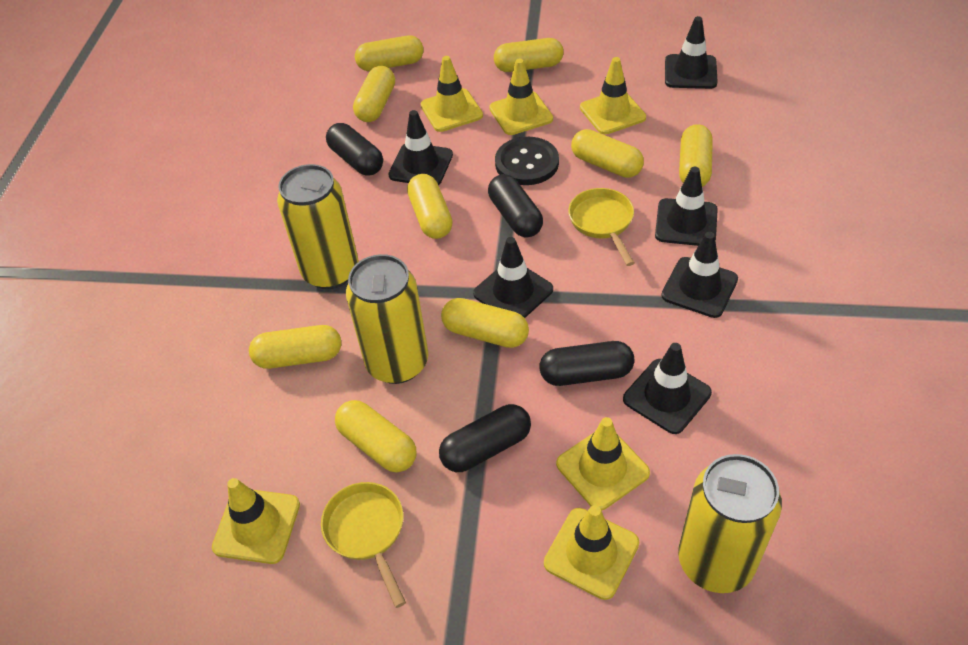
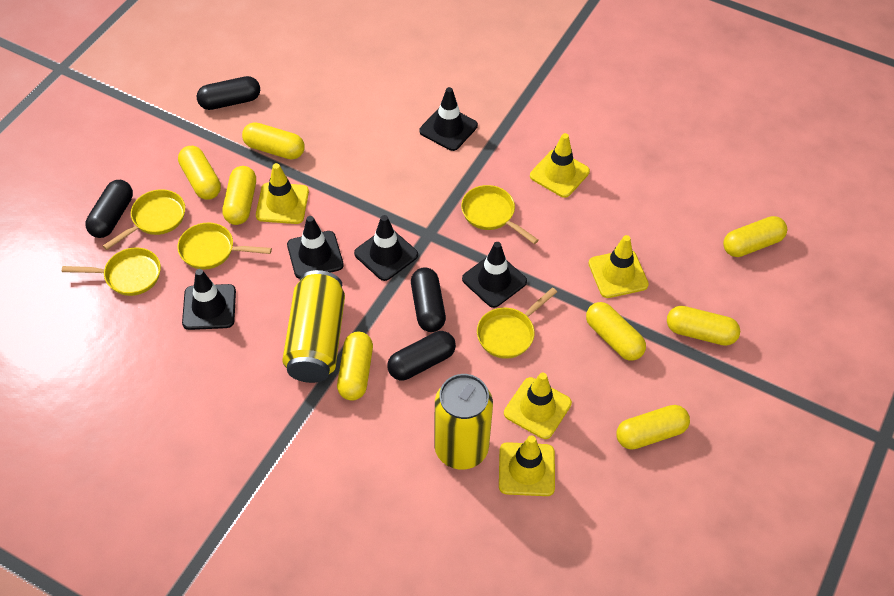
black button: [495,137,559,185] = 1 -> none = 0
black traffic cone: [388,110,453,185] [473,237,553,318] [623,343,712,434] [655,167,718,246] [661,232,738,318] [665,16,718,89] = 6 -> [182,269,236,330] [287,216,344,279] [354,215,418,281] [419,87,478,151] [462,242,527,308] = 5
yellow can: [277,164,359,289] [346,254,428,384] [678,454,782,593] = 3 -> [282,270,345,383] [434,374,493,469] = 2
yellow capsule: [249,325,341,369] [335,400,416,472] [353,66,395,122] [355,35,424,71] [407,174,452,239] [441,298,529,348] [494,38,564,72] [571,129,644,178] [679,124,713,187] = 9 -> [178,146,221,200] [222,166,256,225] [242,122,305,159] [337,332,373,400] [586,302,646,361] [616,405,690,449] [667,306,740,346] [723,216,787,257] = 8
yellow pan: [321,482,406,608] [568,188,634,266] = 2 -> [62,247,161,296] [103,189,185,250] [177,223,272,270] [461,185,539,244] [477,287,557,359] = 5
yellow traffic cone: [212,478,300,564] [421,56,483,132] [489,58,553,135] [544,505,639,600] [556,417,650,511] [580,57,646,134] = 6 -> [256,163,309,224] [499,435,555,496] [504,373,572,439] [530,133,590,198] [589,235,649,298] = 5

